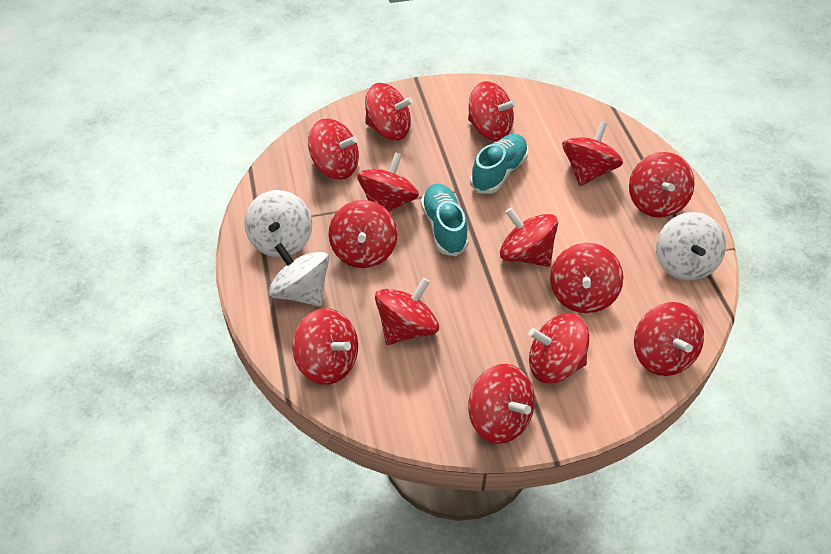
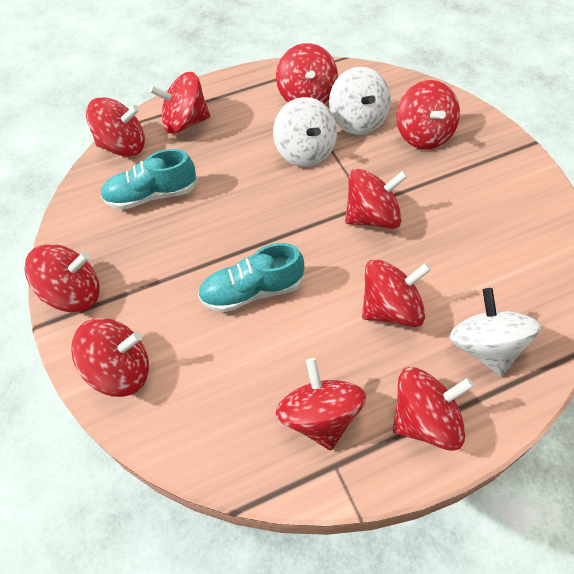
red spinning top: [292,308,358,385] [308,118,359,180] [329,200,397,268] [357,152,419,212] [365,83,413,140] [375,278,439,345] [468,81,517,141] [468,364,535,444] [500,208,558,267] [529,313,589,383] [550,243,623,313] [562,122,623,186] [629,152,695,218] [634,302,704,376] = 14 -> [25,244,99,312] [71,318,149,397] [86,97,145,157] [149,72,210,134] [276,43,338,104] [276,358,366,450] [345,168,408,229] [362,259,431,327] [393,367,474,451] [396,80,460,150] = 10

